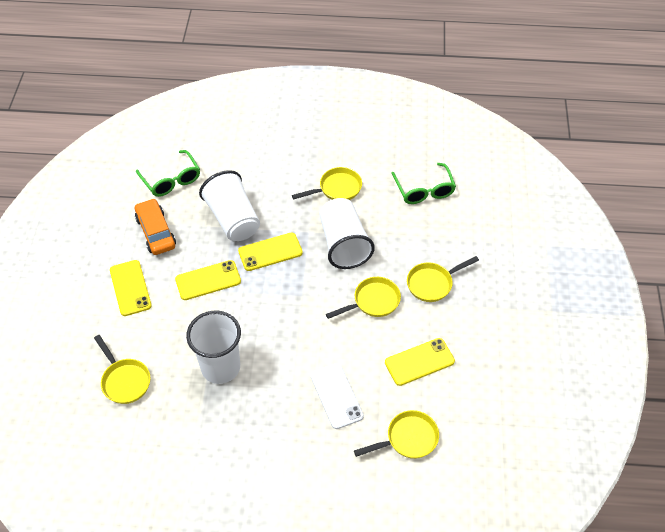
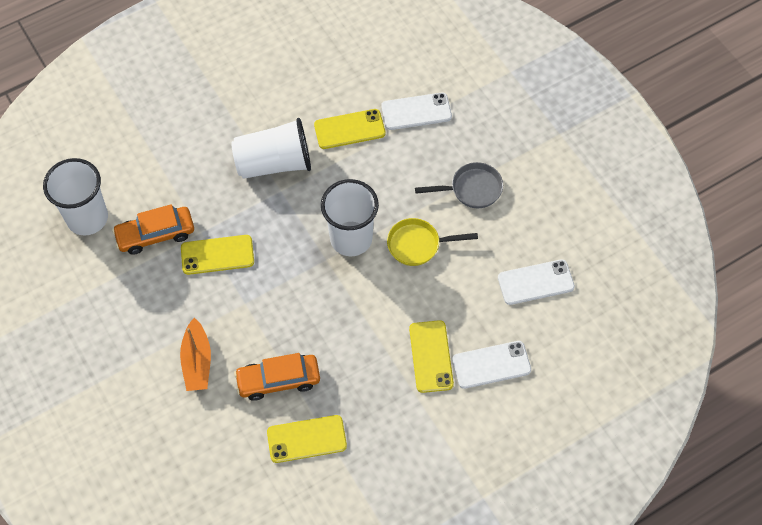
green glasses: [136,150,200,197] [391,163,456,204] = 2 -> none = 0
grey pan: none = 0 -> [415,162,503,208] = 1
orange boat: none = 0 -> [180,318,211,391] = 1
orange car: [135,198,176,255] = 1 -> [112,204,194,255] [234,353,320,401] = 2
white phone: [311,363,364,429] = 1 -> [381,93,452,130] [452,341,531,389] [498,259,575,305] = 3
yellow pan: [94,335,151,404] [292,167,362,200] [326,277,401,319] [354,410,439,459] [407,256,479,302] = 5 -> [387,218,478,266] = 1

